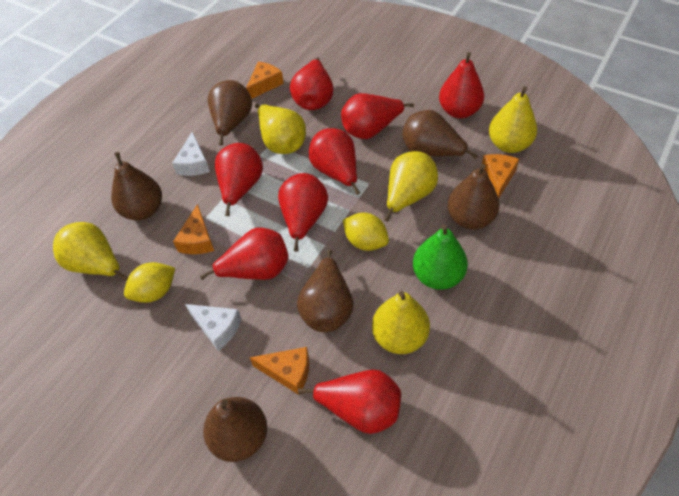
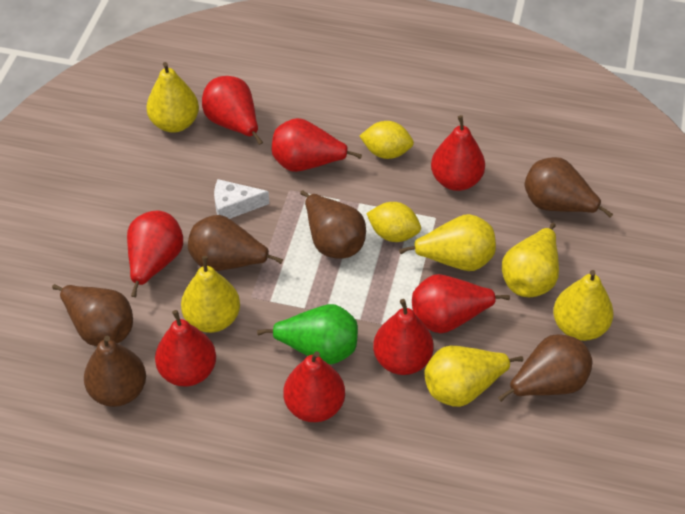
orange cheese: [173,204,214,254] [246,61,284,99] [250,347,309,395] [482,154,519,199] = 4 -> none = 0
white cheese: [172,132,210,176] [185,304,241,351] = 2 -> [214,179,269,219] = 1
yellow pear: [53,222,128,281] [255,104,306,154] [372,291,430,354] [384,151,438,222] [489,86,537,153] = 5 -> [146,62,199,133] [181,256,240,333] [399,214,496,271] [424,346,523,407] [502,223,559,297] [553,270,614,341] = 6

